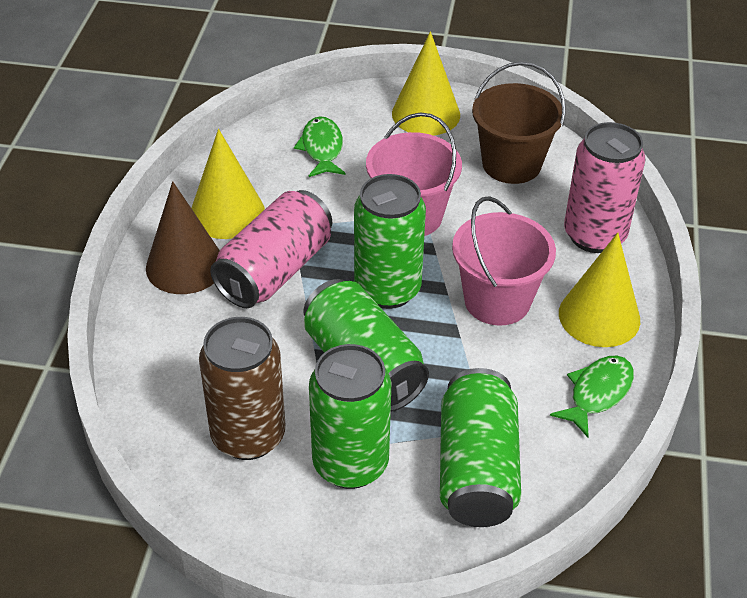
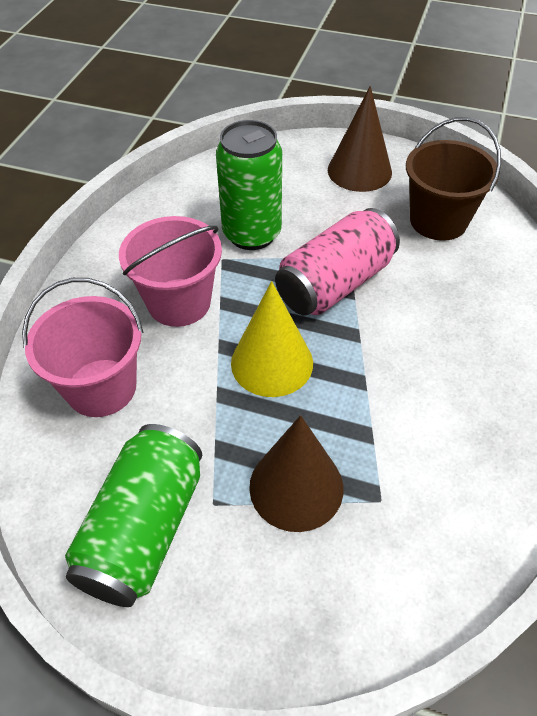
brown can: [199,317,285,460] = 1 -> none = 0
brown cone: [146,181,220,294] = 1 -> [249,415,343,532] [328,86,392,192] = 2
green can: [303,279,429,412] [309,344,391,489] [354,174,426,309] [440,368,521,527] = 4 -> [65,424,202,607] [216,120,282,250] = 2
green fish: [294,116,345,177] [550,356,634,437] = 2 -> none = 0
pink can: [210,190,332,308] [564,122,645,253] = 2 -> [275,208,400,316] = 1
yellow cone: [191,129,265,239] [392,31,460,136] [559,233,640,347] = 3 -> [231,281,313,397] = 1

